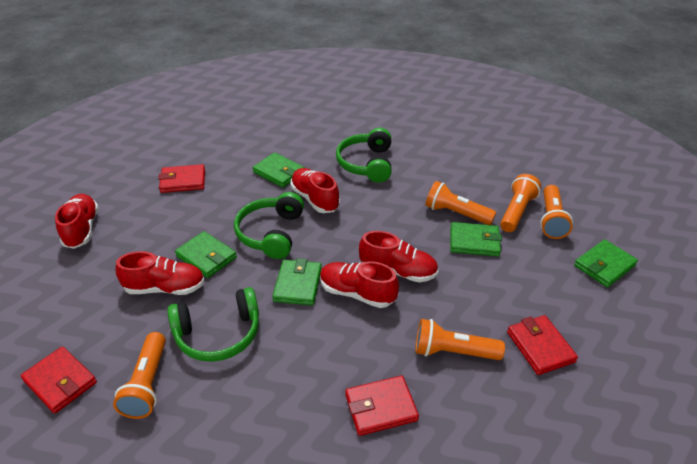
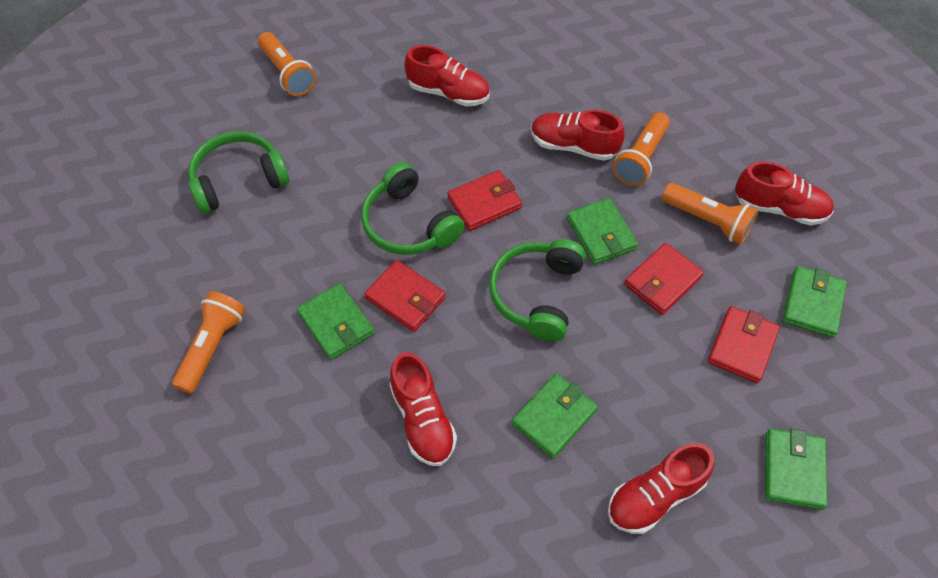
orange flashlight: [113,332,166,419] [415,319,505,360] [426,181,496,225] [500,174,541,232] [540,185,573,239] = 5 -> [172,291,245,394] [258,32,316,96] [613,112,670,186] [662,183,758,244] = 4

